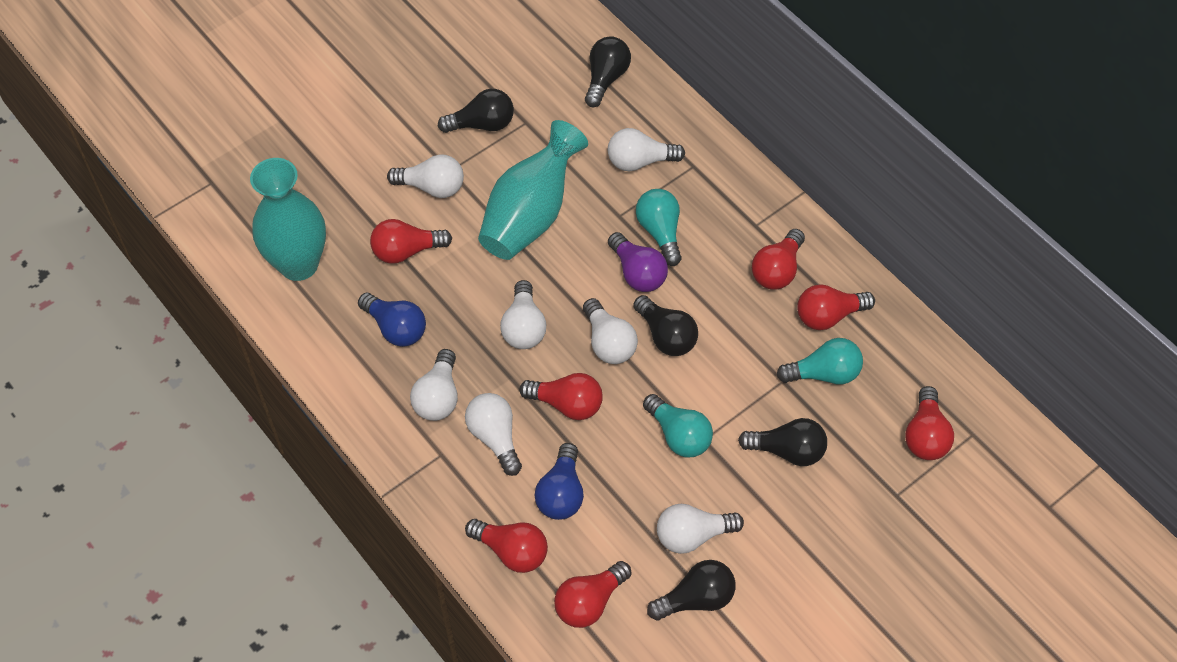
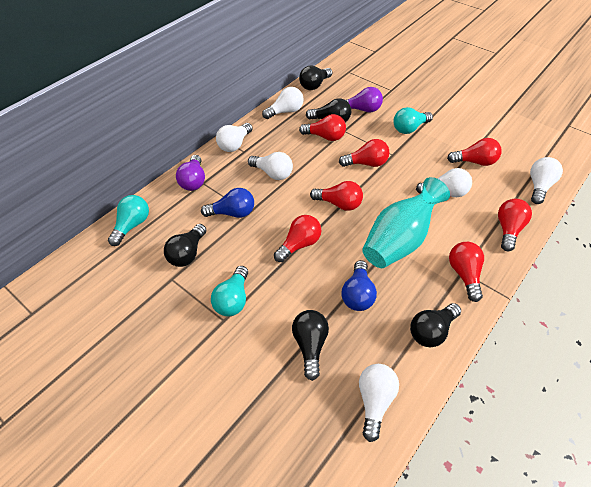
purple light bulb: [608,232,668,292] = 1 -> [176,155,205,191] [346,87,383,112] = 2
turquoise vase: [250,158,326,281] [478,120,588,260] = 2 -> [362,177,450,268] = 1
white light bulb: [387,154,464,198] [410,349,458,421] [465,393,522,476] [500,280,546,349] [583,298,638,364] [608,128,685,171] [657,504,744,554] = 7 -> [216,123,253,152] [248,152,293,180] [262,87,304,119] [359,364,399,442] [416,168,472,197] [530,157,563,204] = 6

